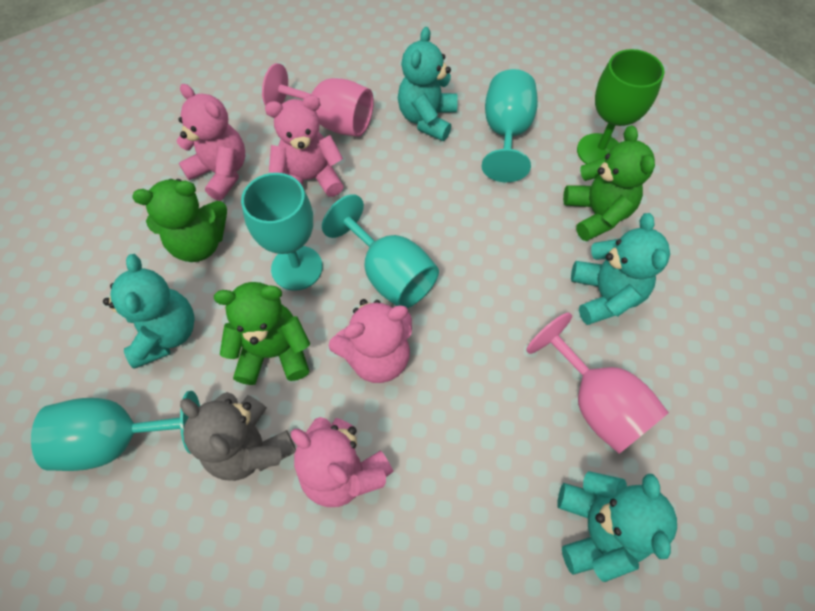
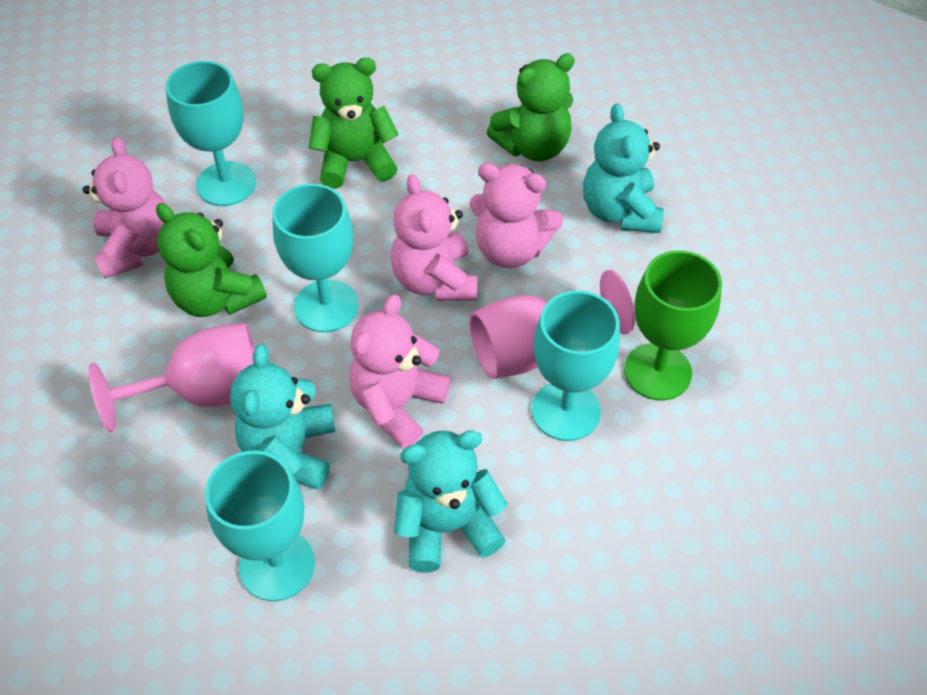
grey teddy bear: [180,392,296,481] = 1 -> none = 0
turquoise teddy bear: [103,254,195,369] [398,27,458,141] [557,471,677,582] [571,213,670,325] = 4 -> [230,344,335,490] [394,430,508,572] [583,103,664,233] = 3

